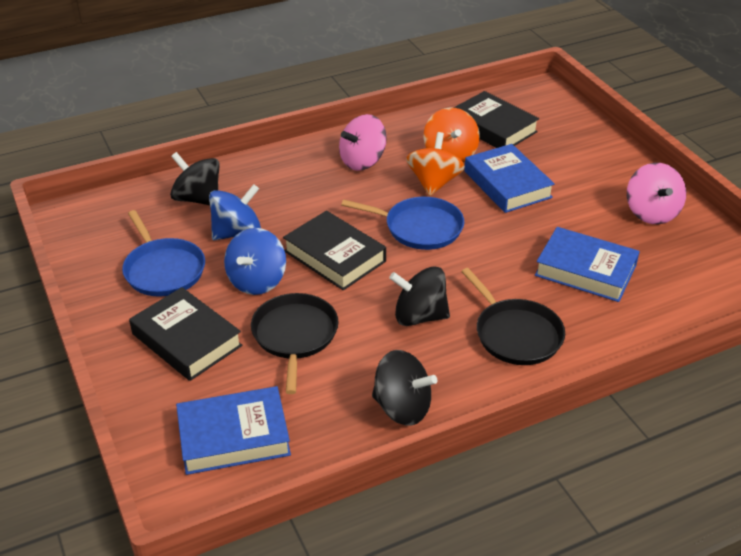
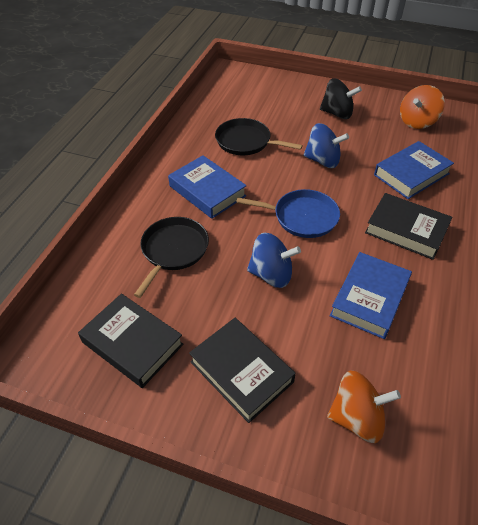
black spinning top: [170,152,220,205] [372,350,437,426] [389,266,450,326] = 3 -> [320,78,362,119] = 1
blue pan: [122,210,205,297] [341,197,464,250] = 2 -> [236,189,340,238] = 1
pink spinning top: [339,114,387,171] [627,163,686,224] = 2 -> none = 0

